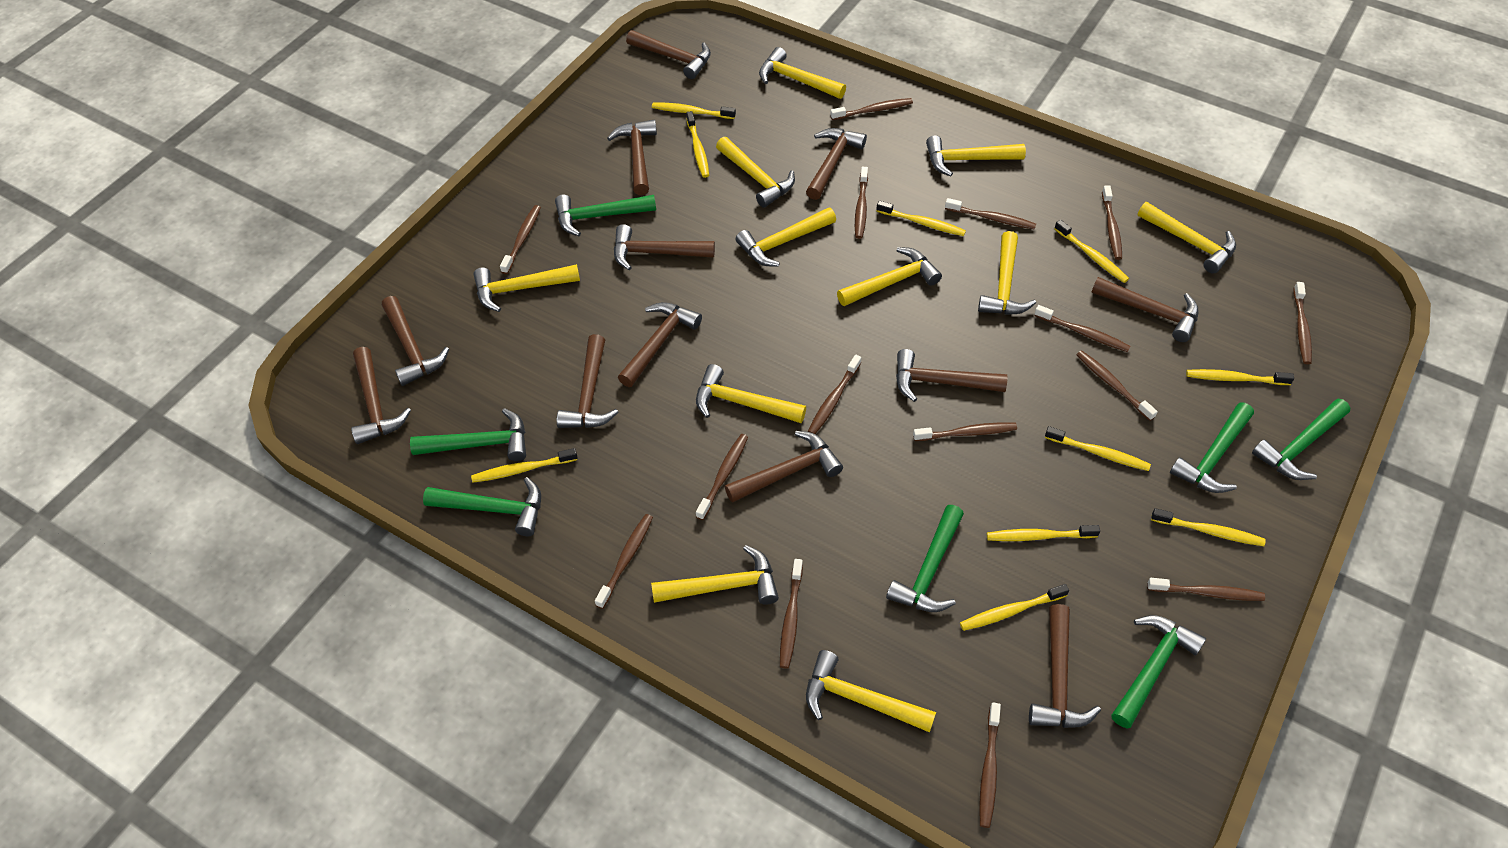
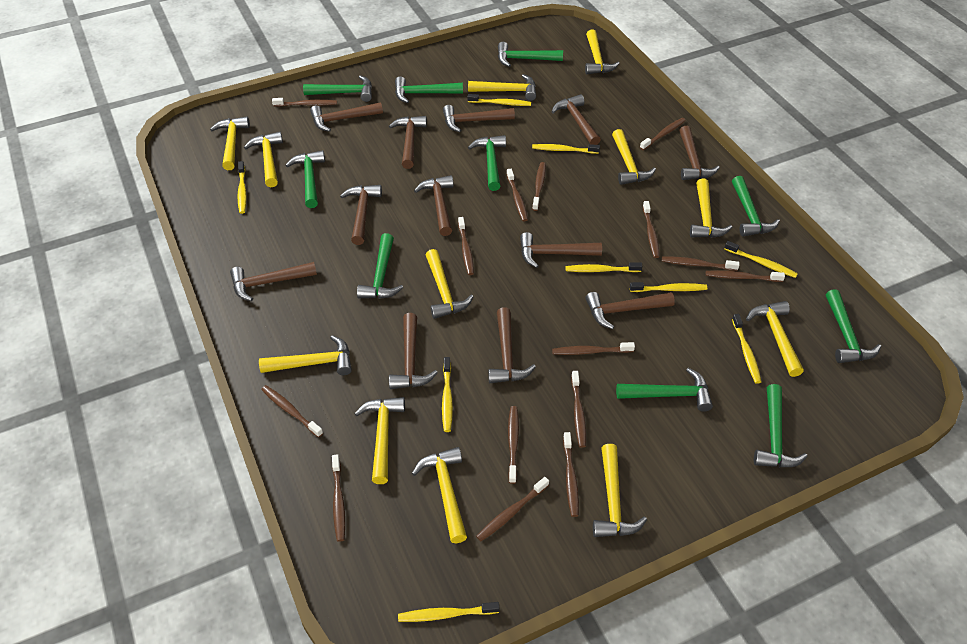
green hammer: [410,408,526,461] [423,477,541,536] [555,194,656,236] [886,505,964,612] [1111,615,1206,729] [1170,402,1254,493] [1252,399,1350,480] = 7 -> [285,150,325,208] [303,75,372,102] [357,233,403,299] [395,76,463,103] [468,135,506,191] [498,42,563,67] [616,368,713,412] [732,176,780,236] [754,384,808,467] [826,289,881,363] = 10
yellow hammer: [473,264,580,312] [651,545,779,605] [696,364,806,423] [716,137,795,208] [736,207,836,267] [759,47,846,99] [806,650,936,733] [837,247,942,306] [926,135,1026,177] [978,231,1036,315] [1137,202,1236,274] = 11 -> [210,117,250,170] [244,132,283,187] [259,335,352,375] [354,397,405,484] [412,447,467,543] [426,249,474,319] [468,74,536,101] [585,29,620,74] [593,444,647,537] [612,129,656,185] [690,179,732,238] [746,301,804,377] = 12
yellow toothbrush: [471,448,578,483] [652,102,736,119] [686,111,709,178] [876,201,966,236] [960,584,1069,631] [987,525,1100,541] [1045,426,1151,471] [1054,220,1129,283] [1151,508,1266,546] [1186,369,1294,385] = 10 -> [237,161,247,214] [398,602,500,622] [442,357,453,432] [467,94,531,106] [532,144,600,154] [565,263,642,272] [630,282,707,292] [724,241,798,278] [732,314,761,384] = 9

